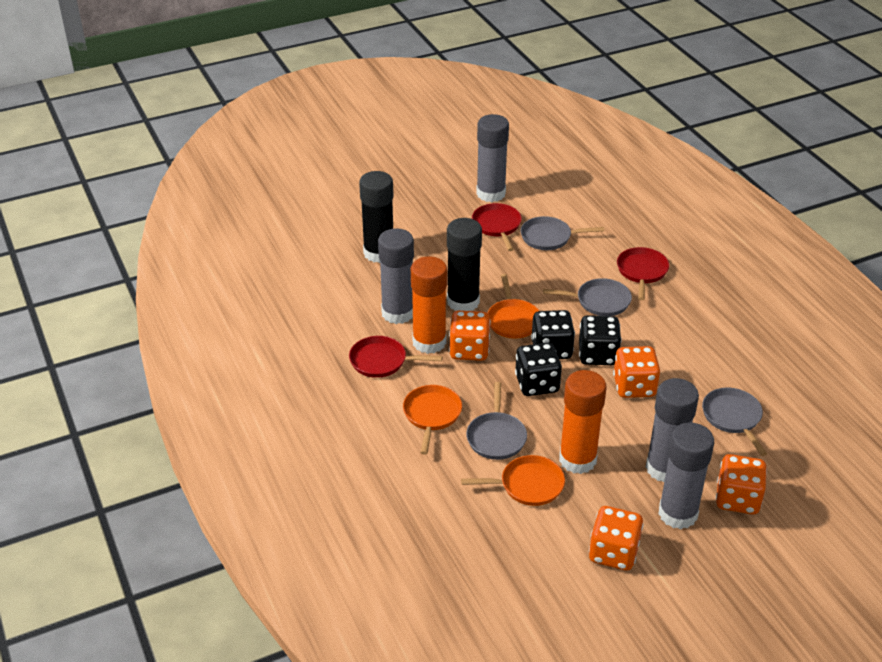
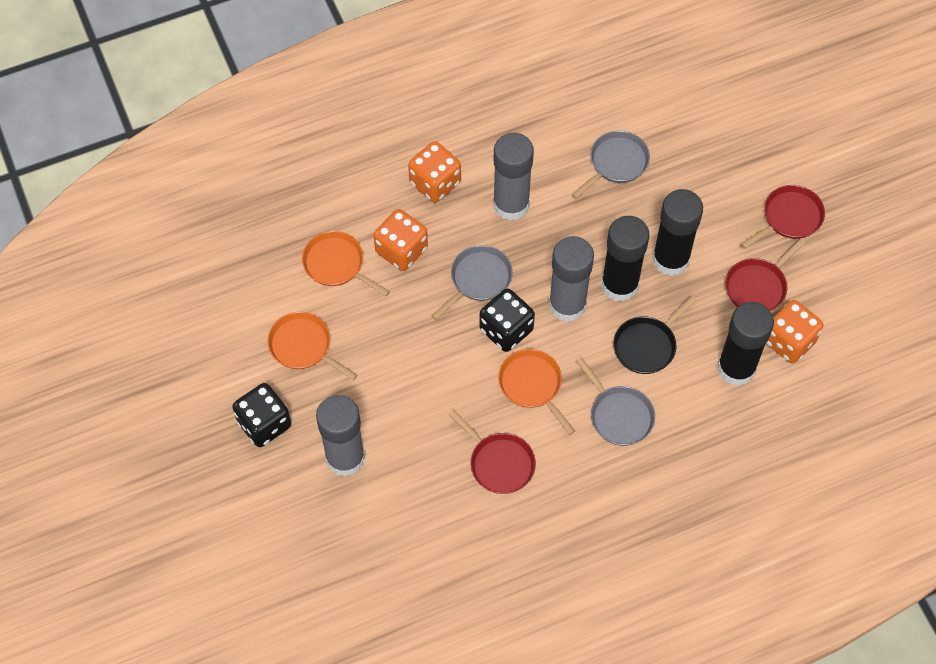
black dice: [515,343,562,396] [531,310,575,359] [579,315,622,365] = 3 -> [232,383,291,447] [479,288,535,352] = 2
black glue stick: [359,171,393,263] [447,218,482,311] = 2 -> [601,216,649,302] [652,189,703,276] [717,302,774,386] = 3
black pan: none = 0 -> [613,296,697,374] = 1
grey glue stick: [378,228,414,324] [476,114,509,202] [646,378,699,482] [658,422,714,529] = 4 -> [316,395,365,477] [493,133,534,220] [549,236,594,322] = 3
grey pan: [466,382,527,460] [520,216,604,250] [543,278,632,316] [702,388,767,456] = 4 -> [432,245,513,320] [572,131,650,199] [576,357,655,446] = 3
orange dice: [449,311,491,361] [589,506,643,571] [613,346,660,398] [716,454,767,514] = 4 -> [374,209,428,271] [408,141,461,203] [766,300,823,363] = 3
orange glue stick: [411,256,447,354] [559,370,607,474] = 2 -> none = 0

